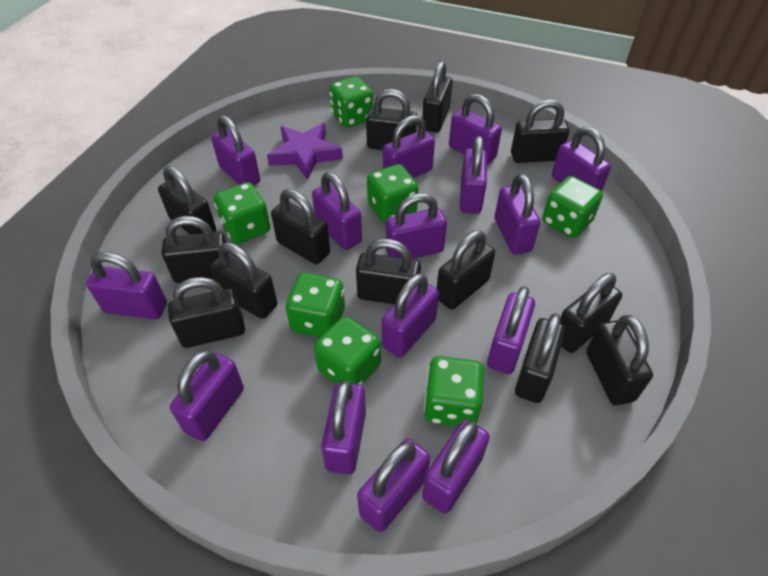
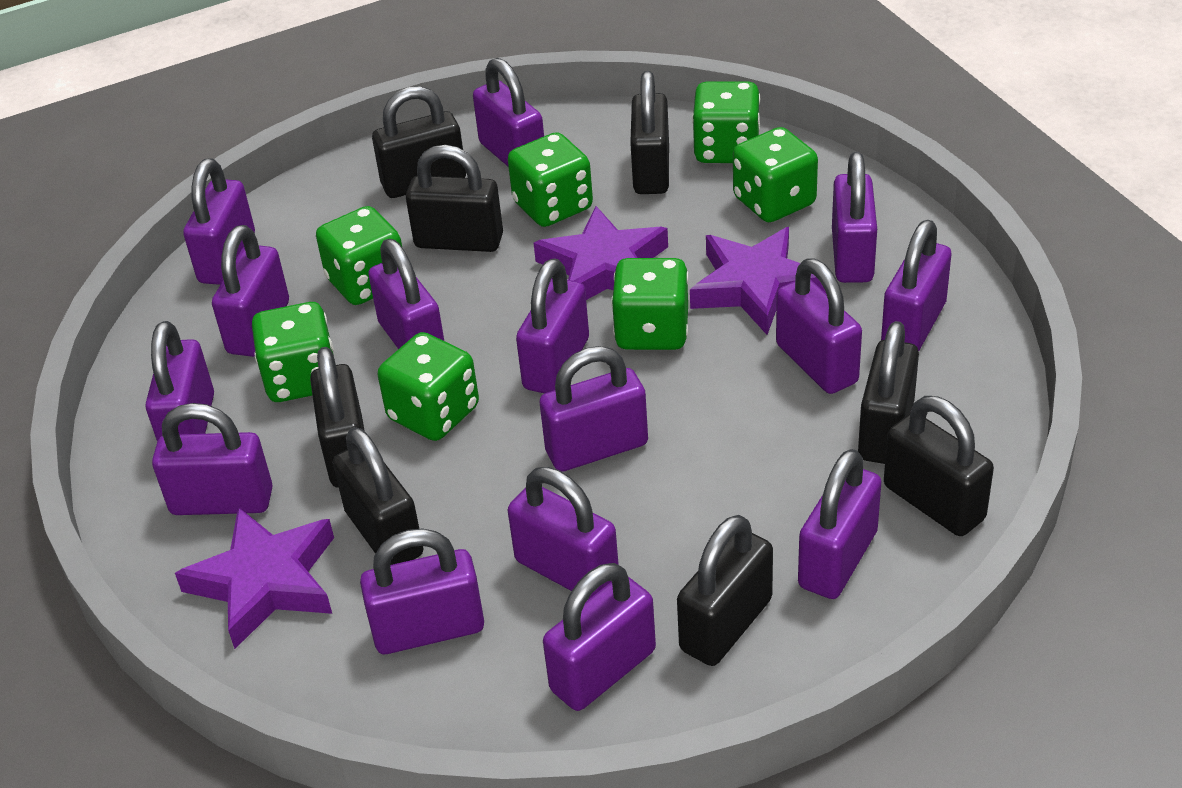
black padlock: [158,166,216,234] [162,216,227,283] [168,277,245,348] [210,242,277,319] [271,189,330,264] [356,239,421,304] [366,89,417,150] [422,61,453,133] [437,230,495,310] [511,99,569,163] [515,313,565,403] [560,273,622,353] [586,315,653,405] = 13 -> [310,347,365,488] [333,427,424,565] [372,86,466,198] [406,145,503,252] [630,71,669,194] [677,515,773,666] [858,321,919,464] [884,396,994,536] = 8
purple star: [267,123,343,180] = 1 -> [175,507,334,649] [534,206,668,300] [690,227,826,335] = 3

